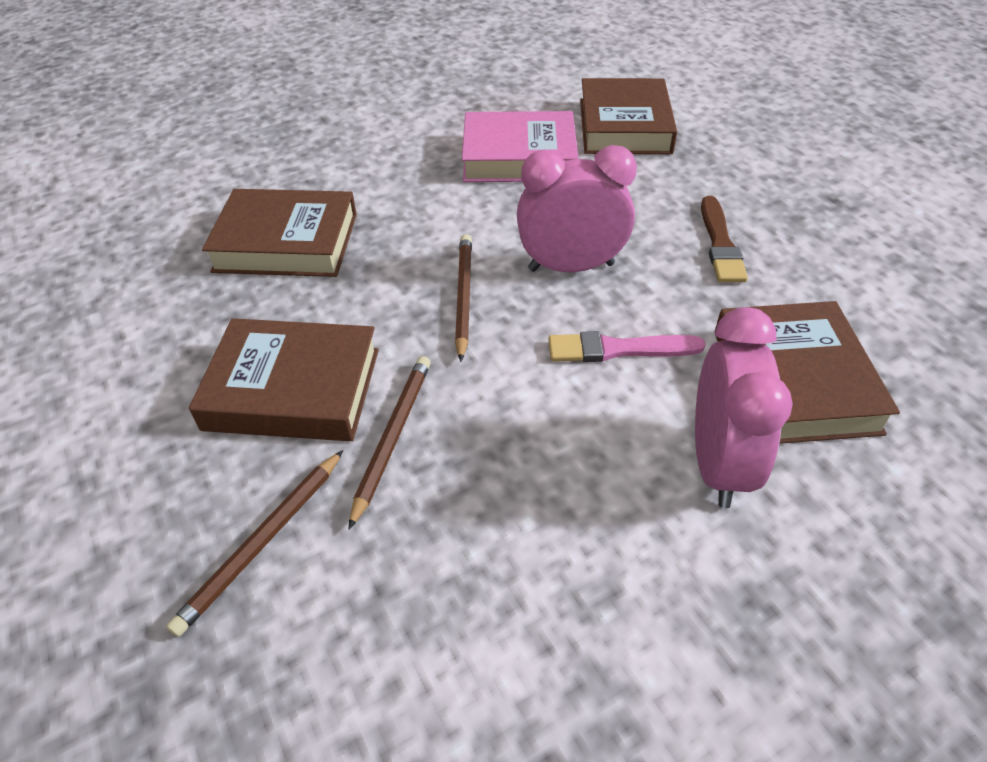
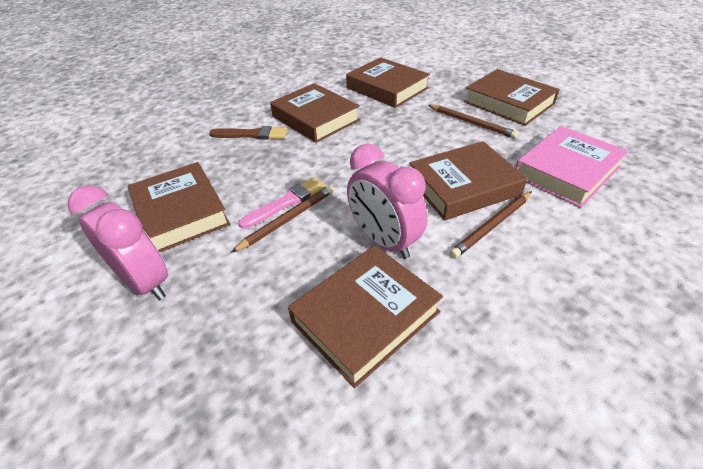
brown book: [189,318,379,441] [202,189,357,277] [580,78,677,154] [715,301,900,444] = 4 -> [127,162,230,252] [270,83,360,143] [288,246,443,388] [346,57,430,108] [409,141,527,220] [464,69,560,126] = 6

